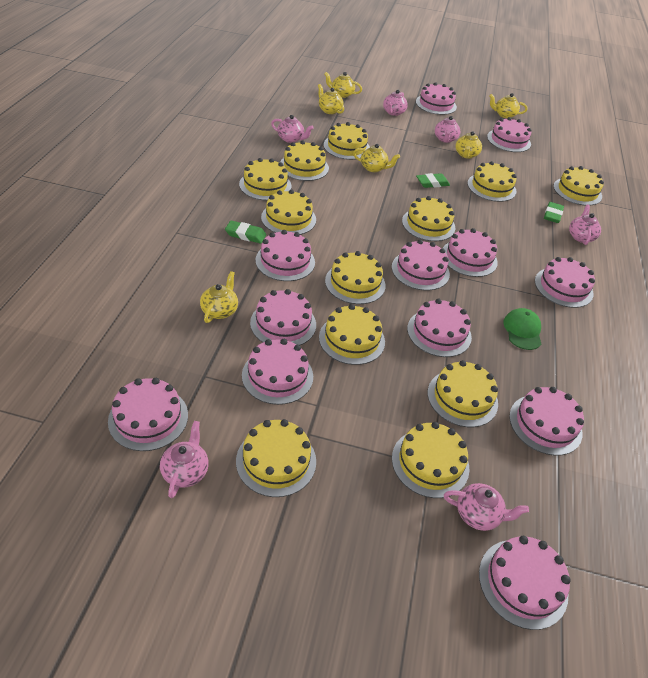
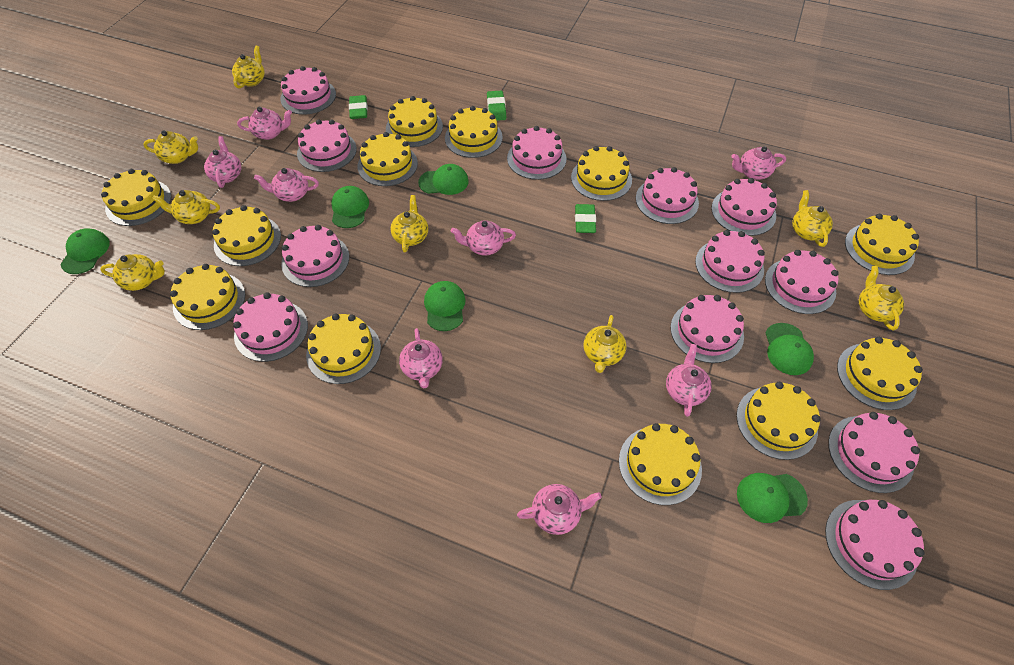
green cap: [503,308,541,350] = 1 -> [60,228,110,274] [331,186,369,228] [418,164,469,195] [424,281,466,331] [737,473,808,523] [765,323,814,375] = 6
pink teapot: [160,421,209,498] [271,115,314,143] [383,90,408,116] [435,116,460,143] [444,483,529,531] [569,205,601,245] = 6 -> [204,136,241,188] [237,107,292,140] [254,168,319,202] [399,328,443,389] [451,220,516,255] [517,484,602,535] [666,344,712,417] [731,146,786,180] = 8
yellow teapot: [200,271,238,323] [318,84,344,114] [324,72,362,98] [353,144,400,172] [455,131,482,159] [489,93,528,118] = 6 -> [100,254,165,291] [143,131,198,164] [152,190,220,224] [232,46,265,89] [391,195,428,253] [583,315,627,373] [792,190,833,247] [858,266,904,330] = 8

